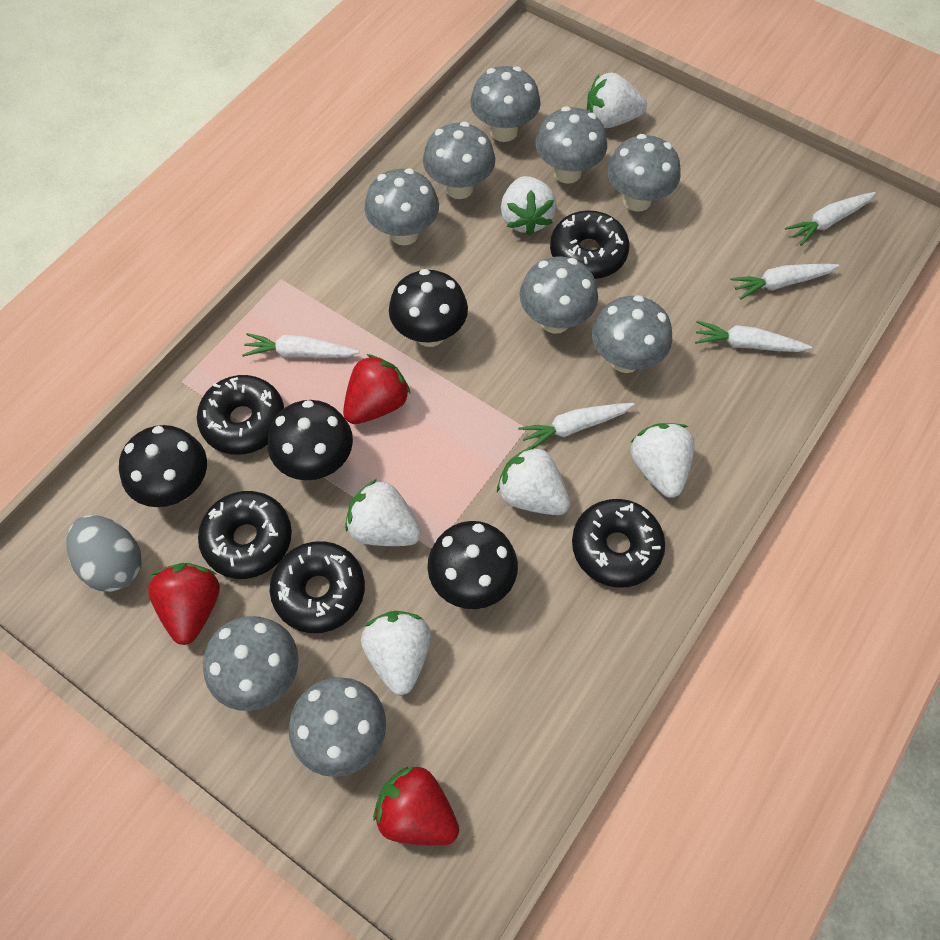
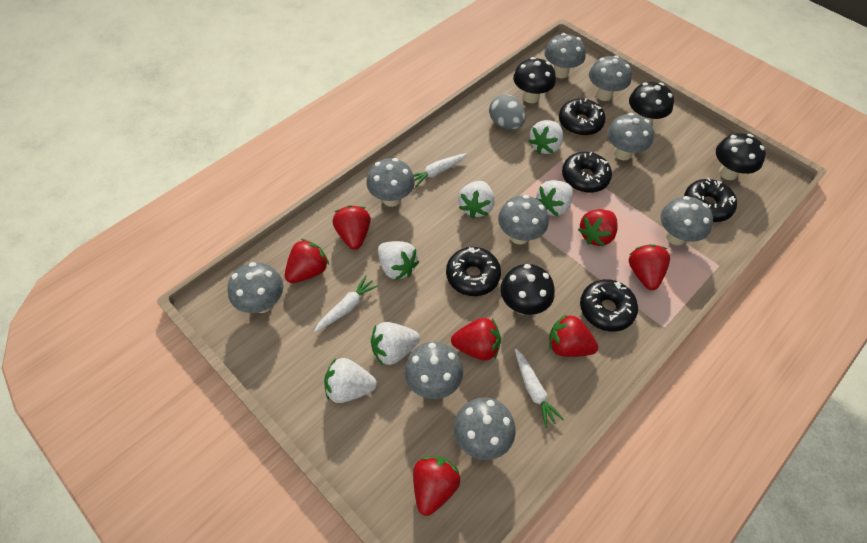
red strawberry: [148,563,220,645] [343,354,411,424] [373,767,459,846] = 3 -> [285,239,329,283] [333,205,371,250] [413,456,460,516] [451,318,501,361] [549,314,598,357] [578,209,618,246] [629,244,670,290] = 7
white carrot: [242,333,359,358] [518,403,635,449] [695,321,812,352] [731,264,839,300] [785,192,876,246] = 5 -> [314,275,379,332] [413,153,467,188] [515,349,564,428] = 3

